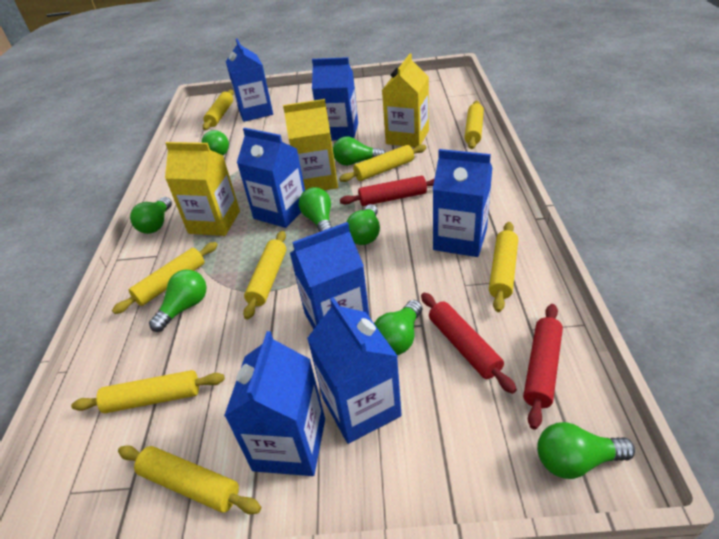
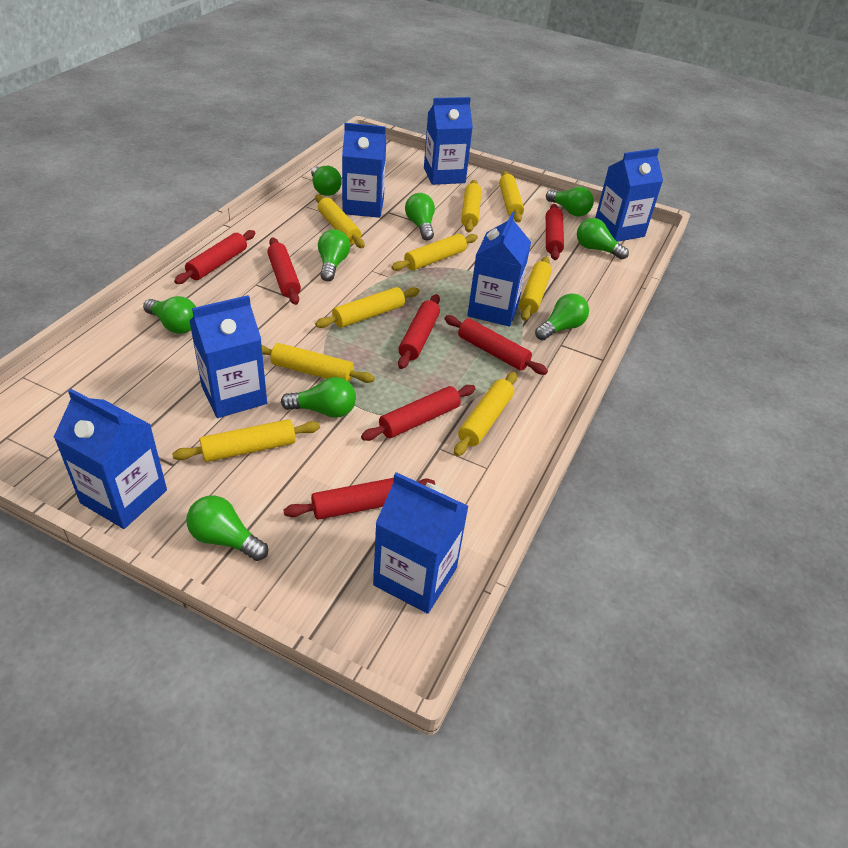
green light bulb: [130,197,172,234] [149,270,206,332] [201,130,229,155] [299,187,332,232] [333,136,386,166] [346,204,380,245] [374,300,422,355] [537,422,635,479] = 8 -> [143,296,196,334] [187,495,268,561] [281,377,356,418] [311,166,342,196] [318,229,350,282] [405,193,435,241] [535,293,589,340] [546,187,594,217] [577,218,629,260] = 9
red rolling pin: [340,176,435,206] [421,293,517,394] [523,304,563,430] = 3 -> [174,230,255,284] [267,237,301,305] [284,478,435,520] [361,385,476,441] [398,294,440,369] [444,315,548,375] [546,204,564,260] = 7
yellow carton: [165,142,240,236] [283,99,338,190] [382,54,429,147] = 3 -> none = 0
yellow rolling pin: [71,370,225,413] [112,242,218,314] [118,445,261,514] [202,90,234,130] [243,231,286,320] [339,144,427,182] [464,101,484,149] [489,222,518,312] = 8 -> [172,419,320,462] [262,343,375,383] [315,194,365,248] [315,287,420,328] [391,234,478,271] [454,372,517,456] [461,180,482,232] [499,171,524,222] [519,257,552,321] = 9

